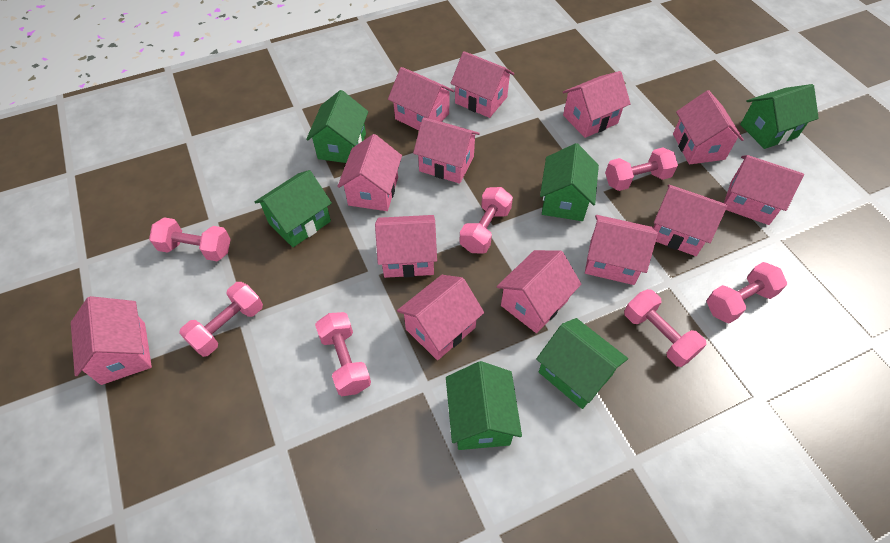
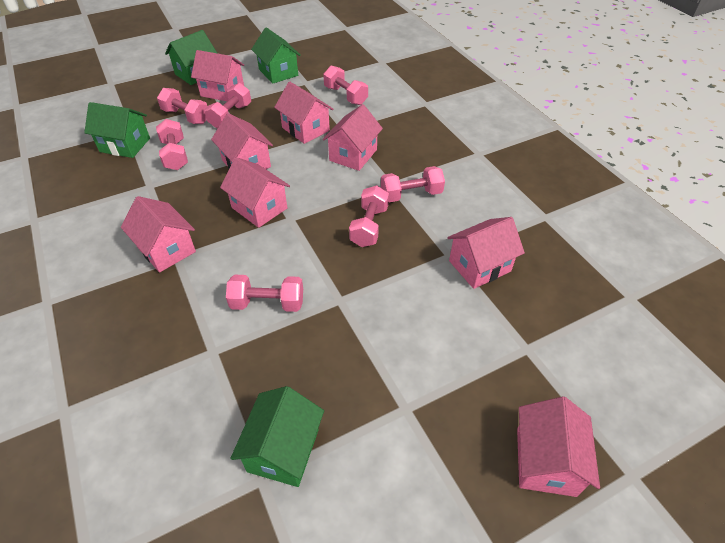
green house: [255,170,332,247] [306,90,368,163] [446,361,522,450] [536,318,628,409] [540,143,599,221] [740,84,819,149] = 6 -> [84,102,150,158] [165,30,217,85] [230,386,324,487] [251,28,301,84] = 4
pink house: [71,296,152,385] [337,134,402,211] [375,215,437,278] [388,67,454,130] [397,275,484,360] [413,117,480,184] [450,51,514,118] [497,250,581,333] [563,71,631,138] [585,215,658,285] [653,184,728,256] [673,90,744,164] [724,155,804,225] = 13 -> [121,196,196,272] [191,50,244,101] [211,113,273,169] [220,157,290,228] [274,82,333,144] [323,104,383,171] [447,217,525,289] [517,397,600,497] = 8

